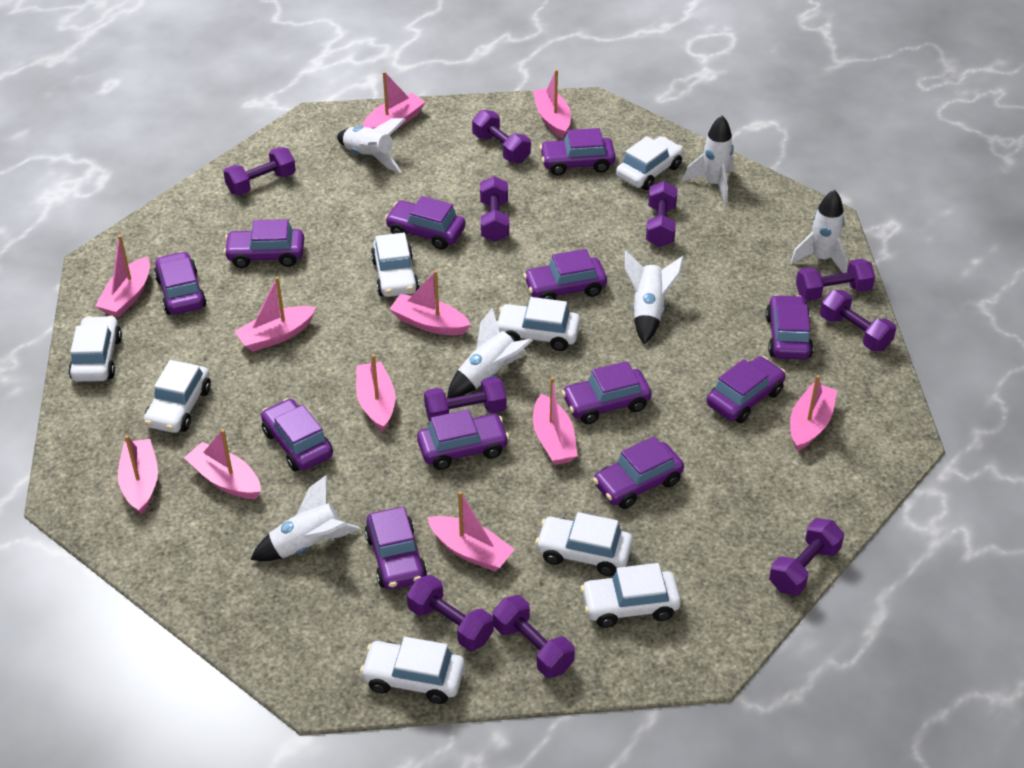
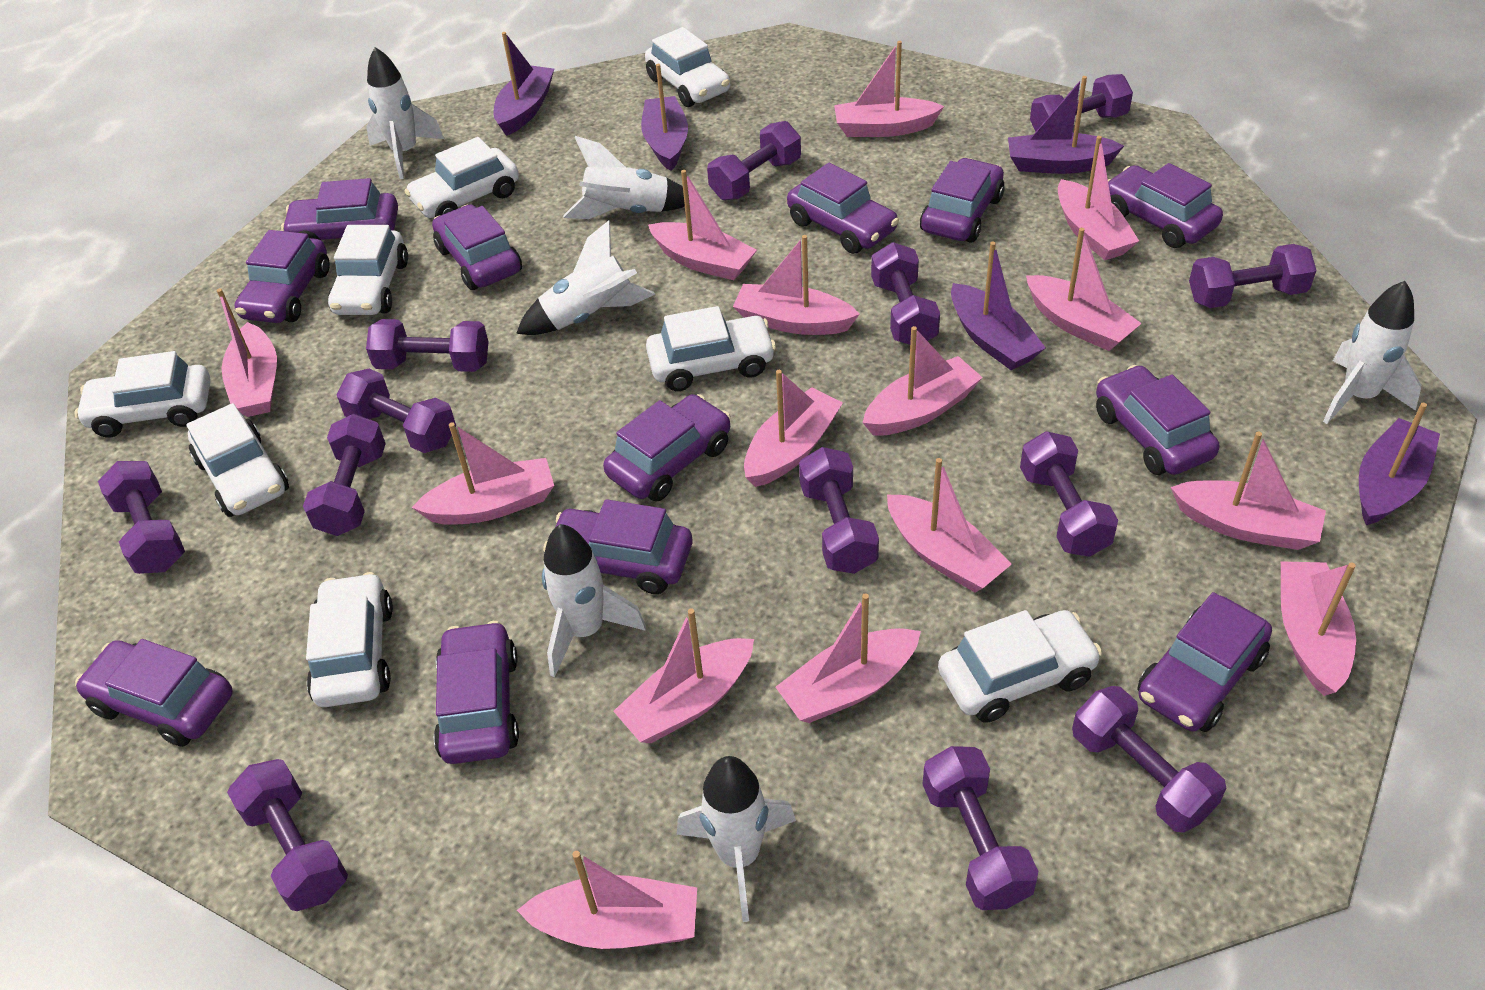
pink boat: [95,235,150,317] [118,435,158,515] [184,429,261,499] [234,277,316,352] [356,354,395,431] [363,71,425,129] [390,270,471,335] [427,491,515,571] [533,69,571,138] [533,377,578,465] [790,375,838,451] = 11 -> [217,288,277,417] [412,422,554,525] [517,851,697,949] [613,608,754,743] [648,170,757,280] [733,235,860,335] [744,370,843,487] [776,593,921,723] [834,41,944,137] [863,326,983,436] [887,458,1012,593] [1026,228,1142,351] [1058,136,1139,260] [1171,432,1326,550] [1281,561,1356,696] = 15
purple boat: none = 0 -> [493,32,554,136] [641,64,688,171] [951,242,1046,370] [1008,76,1124,174] [1359,403,1440,525] = 5
purple dumbbell: [223,147,296,195] [407,575,494,651] [424,377,506,421] [472,110,531,163] [480,176,509,242] [493,595,575,678] [646,181,678,247] [769,518,844,595] [796,259,875,301] [820,290,896,351] = 10 -> [98,461,185,574] [227,759,348,911] [303,414,386,536] [336,369,456,453] [366,319,489,372] [707,121,801,201] [799,447,879,574] [871,242,940,345] [922,746,1038,910] [1020,431,1118,557] [1030,74,1133,131] [1072,686,1226,833] [1189,244,1316,308] = 13

